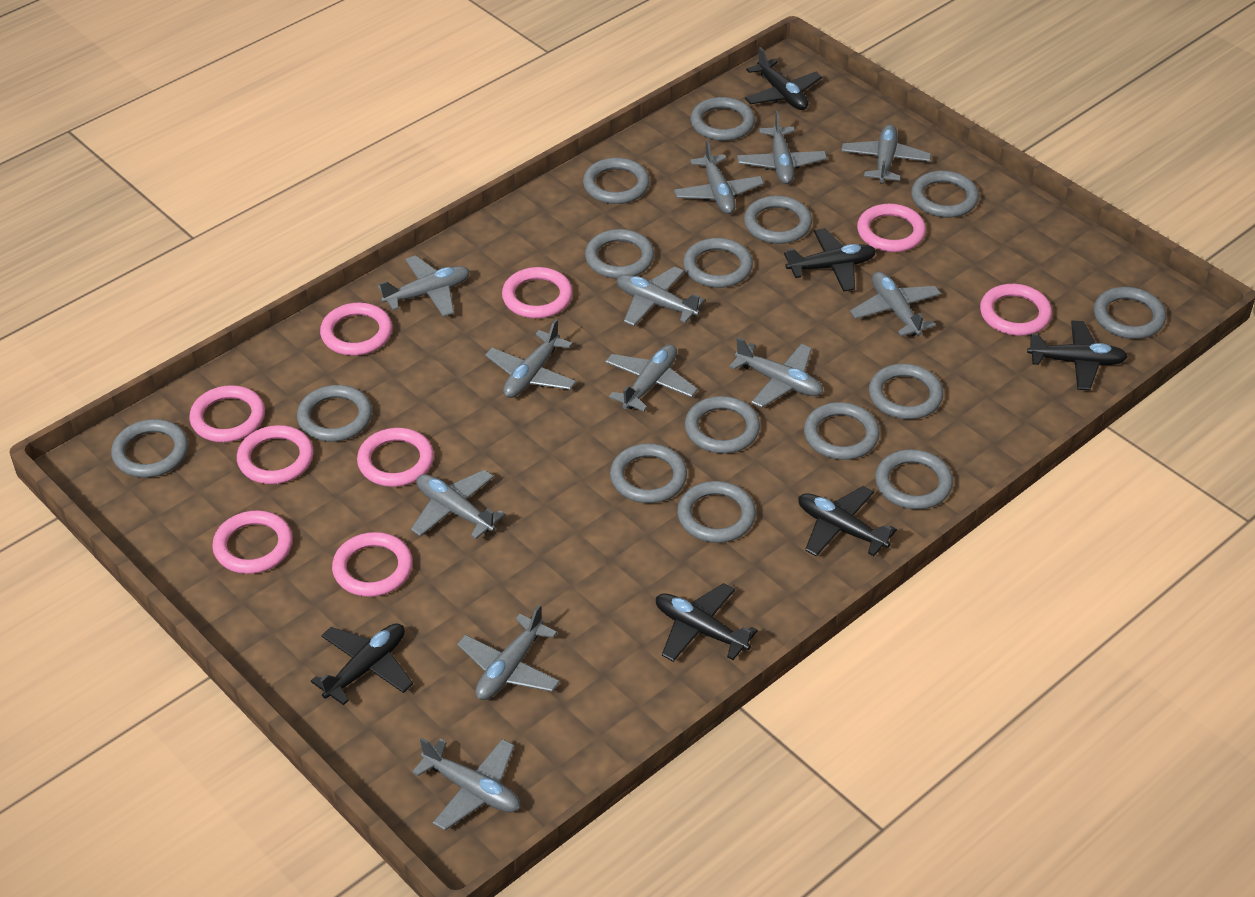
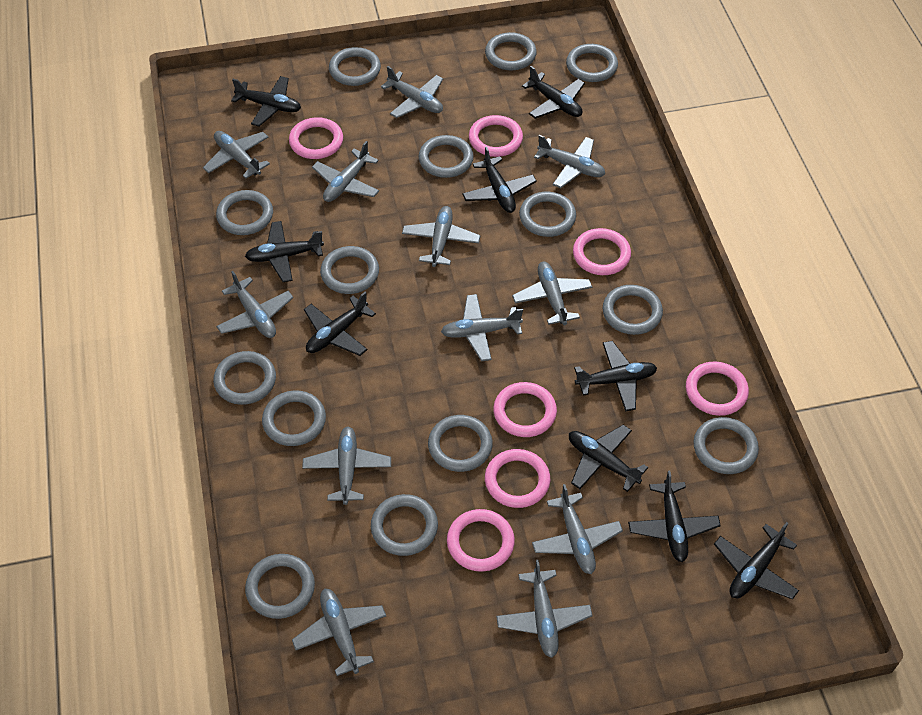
black plane: [311,623,413,705] [656,583,758,662] [745,47,822,110] [784,228,876,292] [798,486,897,557] [1027,320,1128,390] = 6 -> [231,76,301,127] [245,221,324,282] [304,292,376,356] [462,147,537,213] [522,66,585,119] [569,425,648,492] [574,341,657,411] [628,471,721,562] [714,522,799,599] = 9
grey ring: [111,419,188,478] [297,385,372,442] [583,158,650,204] [585,229,654,279] [610,443,687,503] [677,481,756,543] [683,238,753,288] [685,396,760,454] [691,97,755,141] [744,196,812,244] [804,402,880,460] [869,364,943,419] [875,449,953,510] [911,170,979,218] [1094,287,1166,339] = 15 -> [213,351,276,405] [216,190,273,235] [245,554,315,619] [262,390,326,446] [320,246,379,294] [329,47,381,86] [371,494,438,556] [419,135,474,178] [428,415,493,472] [485,32,537,70] [519,192,576,237] [566,44,618,82] [603,285,663,335] [693,417,759,474] = 14
pink ring: [190,385,265,442] [212,510,293,574] [237,425,314,484] [320,303,392,356] [332,532,413,597] [357,428,434,487] [502,267,573,318] [857,204,926,252] [980,284,1052,336] = 9 -> [289,117,343,159] [447,509,515,572] [469,115,523,157] [485,449,550,508] [493,382,557,437] [573,228,631,275] [686,362,749,416] = 7

